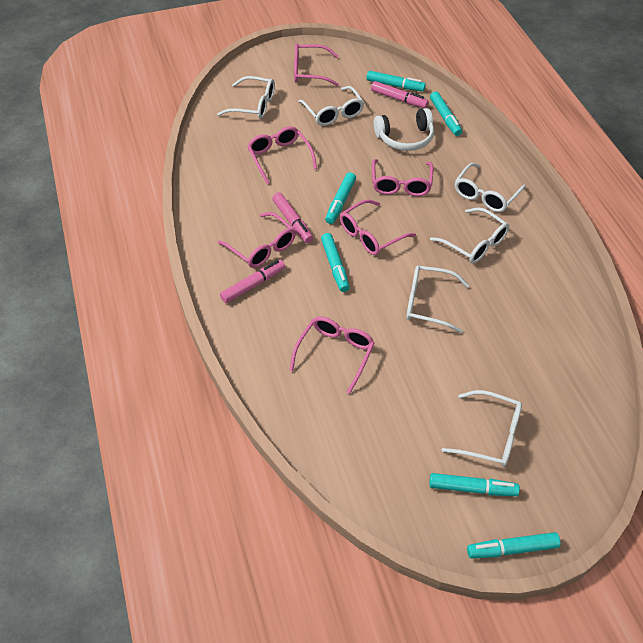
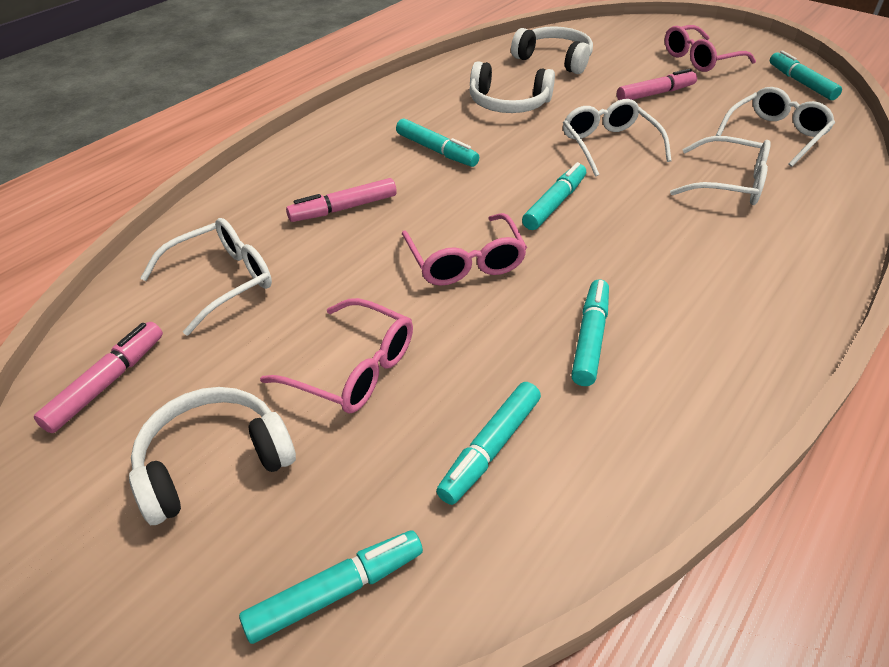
pink glasses: [218,212,296,268] [247,126,317,185] [290,316,375,394] [294,43,339,86] [340,199,416,255] [372,159,433,196] = 6 -> [260,298,413,413] [402,213,527,286] [665,25,756,72] = 3
white glasses: [217,76,275,119] [298,86,364,126] [406,266,469,333] [430,207,509,263] [442,390,522,467] [455,163,526,212] = 6 -> [140,218,272,336] [563,99,671,177] [670,136,771,205] [716,87,835,167] = 4
white headphones: [374,108,434,151] = 1 -> [129,387,296,525] [469,61,555,113] [511,26,593,74] = 3

